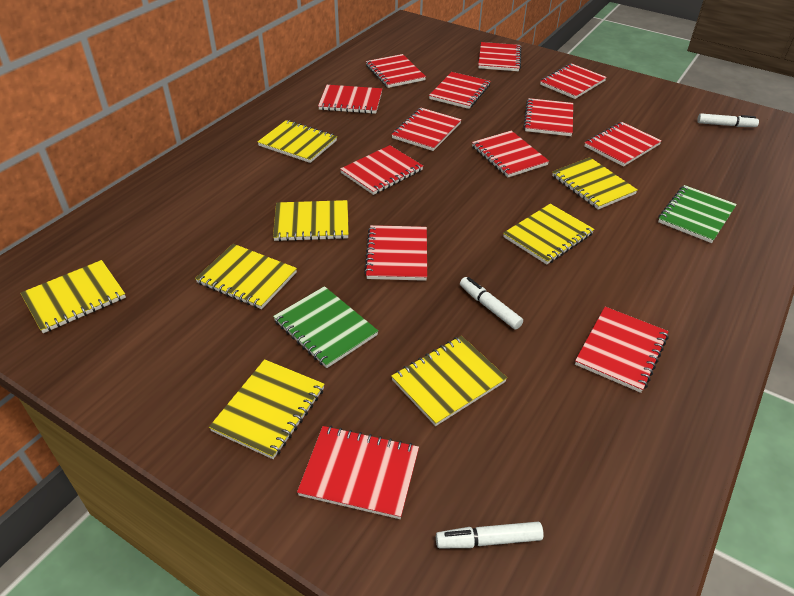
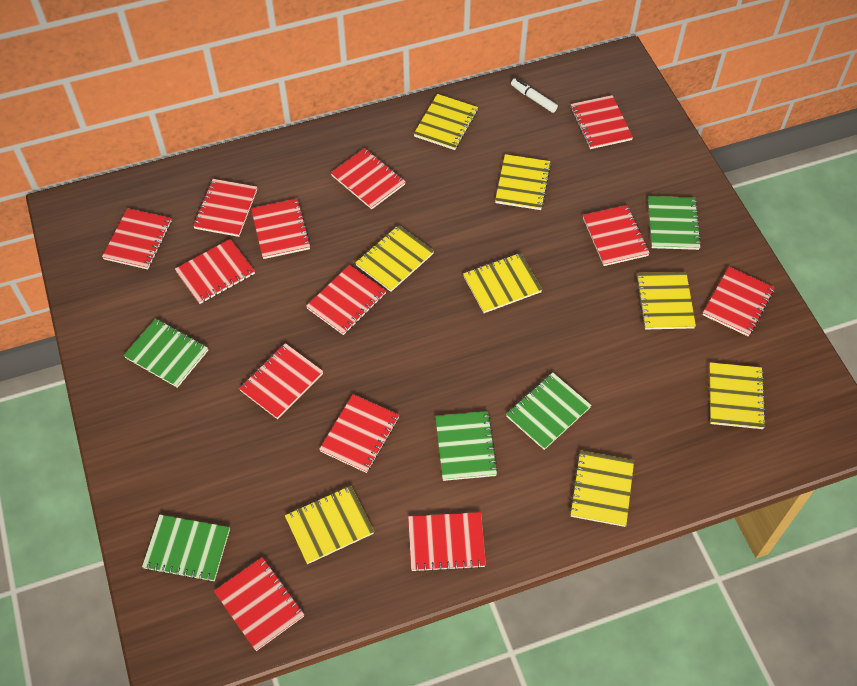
green notebook: [273,286,378,368] [658,185,737,243] = 2 -> [123,319,208,388] [142,515,230,582] [435,411,498,481] [506,373,592,450] [648,196,701,250] = 5
white marker: [436,522,544,548] [460,277,523,329] [697,113,759,127] = 3 -> [511,78,558,113] = 1

